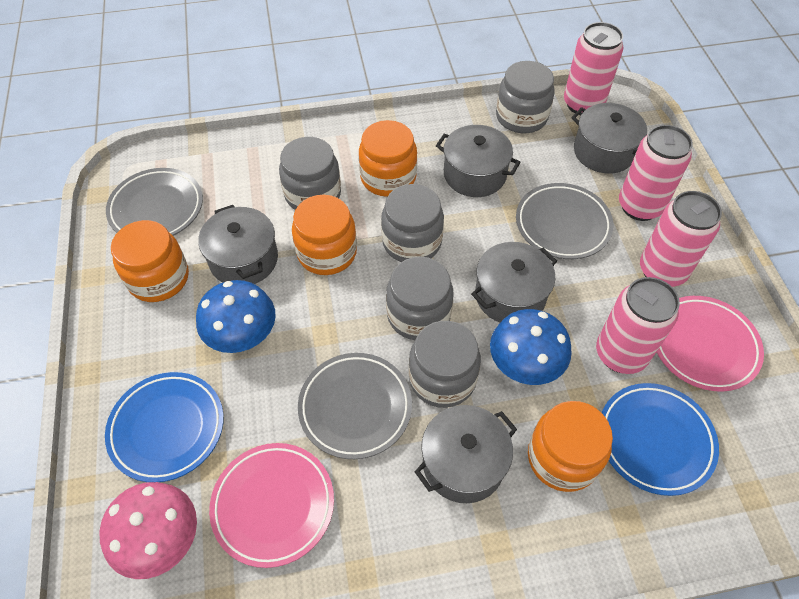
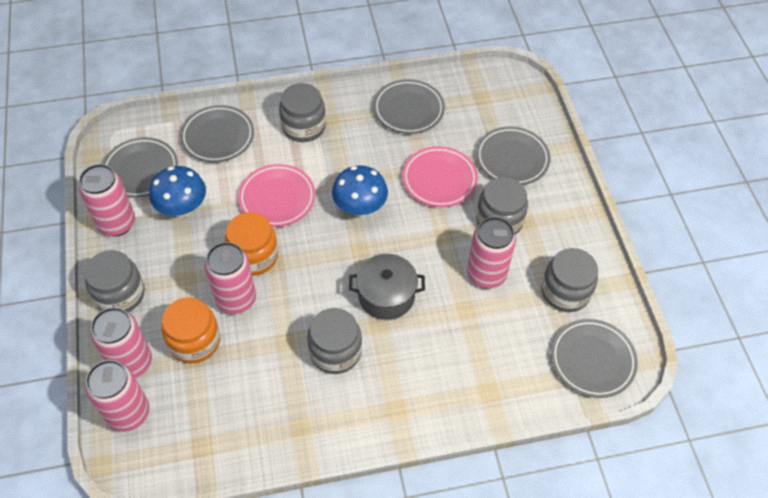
blue plate: [105,372,224,482] [602,383,719,496] = 2 -> none = 0
grey plate: [106,168,203,236] [298,353,412,459] [516,183,613,259] = 3 -> [103,137,178,198] [180,105,254,163] [373,79,445,134] [476,126,550,185] [551,319,638,398] = 5
grey pot: [198,205,278,284] [415,405,517,503] [436,125,521,197] [471,242,557,322] [571,103,647,174] = 5 -> [349,254,425,320] = 1
orange jar: [111,220,189,302] [292,195,357,275] [359,120,417,197] [528,401,613,492] = 4 -> [162,297,220,363] [225,212,278,275] = 2
pink can: [564,22,623,115] [596,277,680,374] [619,125,693,221] [640,191,722,287] = 4 -> [79,164,135,236] [86,360,149,432] [91,307,152,378] [205,242,256,314] [467,217,516,289] = 5
pink mushroom: [99,482,197,579] = 1 -> none = 0

